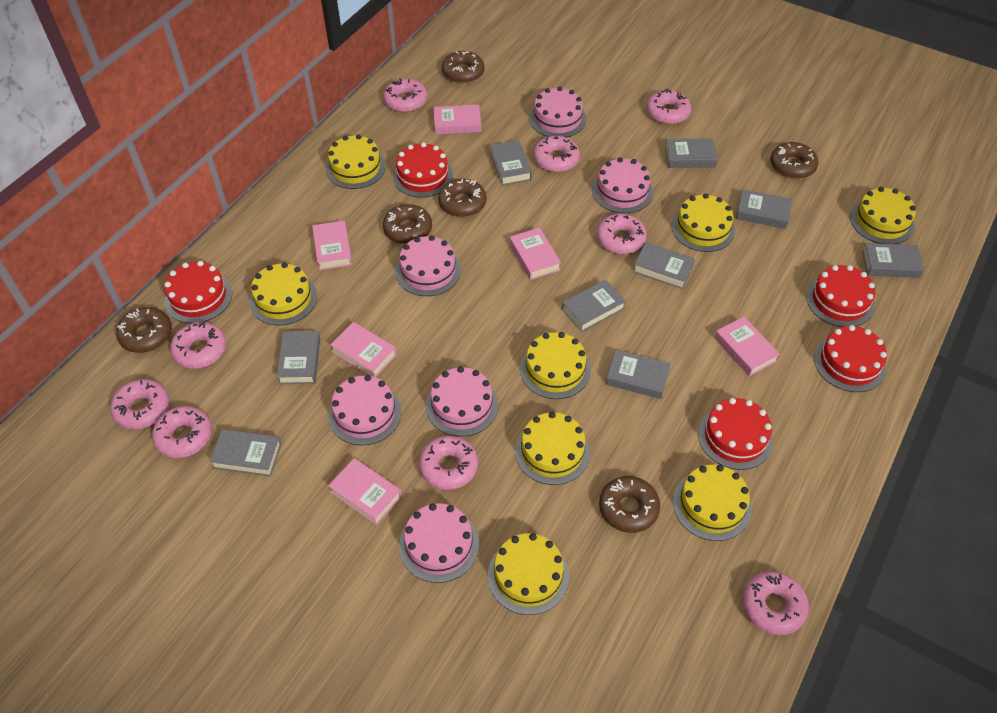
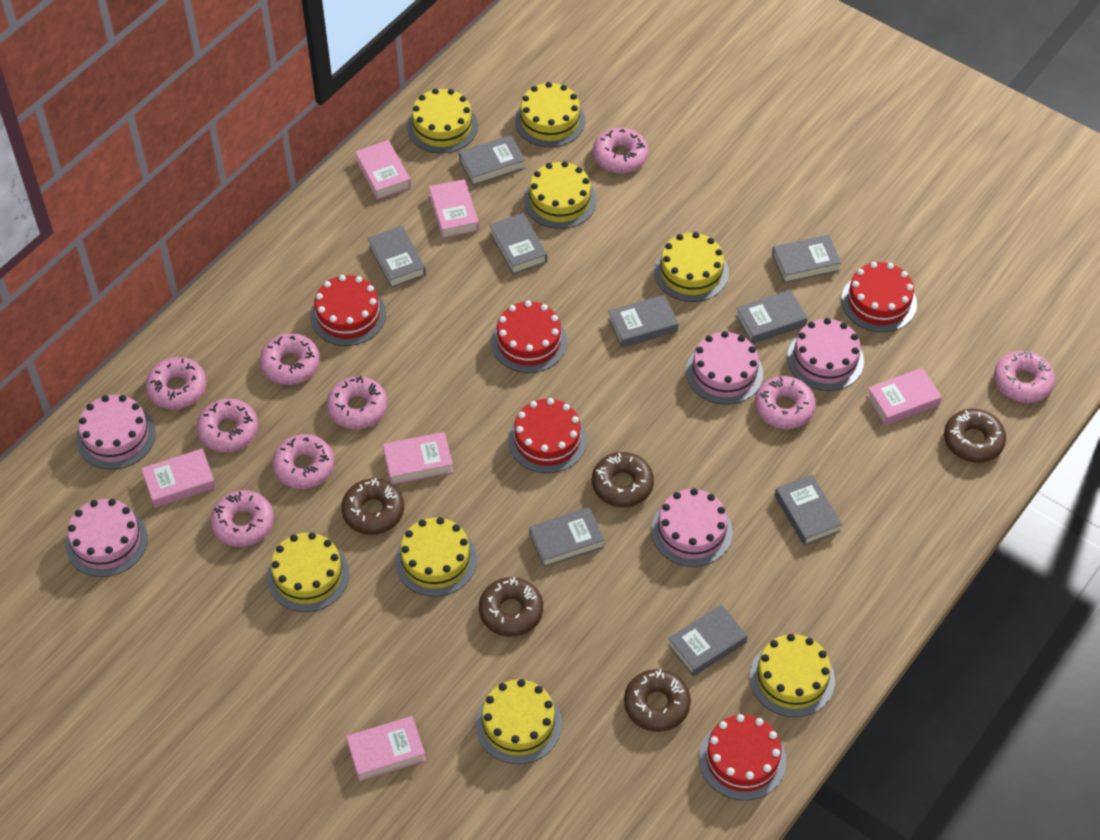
brown donut: [116,307,172,353] [383,204,432,244] [438,179,487,217] [442,51,485,83] [599,476,660,533] [770,142,818,179] = 6 -> [341,478,404,535] [479,577,543,637] [592,452,654,507] [624,669,691,732] [944,409,1006,463] = 5
pink cake: [328,375,401,445] [395,235,461,296] [399,503,479,583] [426,366,498,437] [529,87,586,137] [592,157,653,213] = 6 -> [65,499,148,577] [76,395,156,469] [651,488,732,567] [686,331,763,405] [787,318,864,391] = 5

